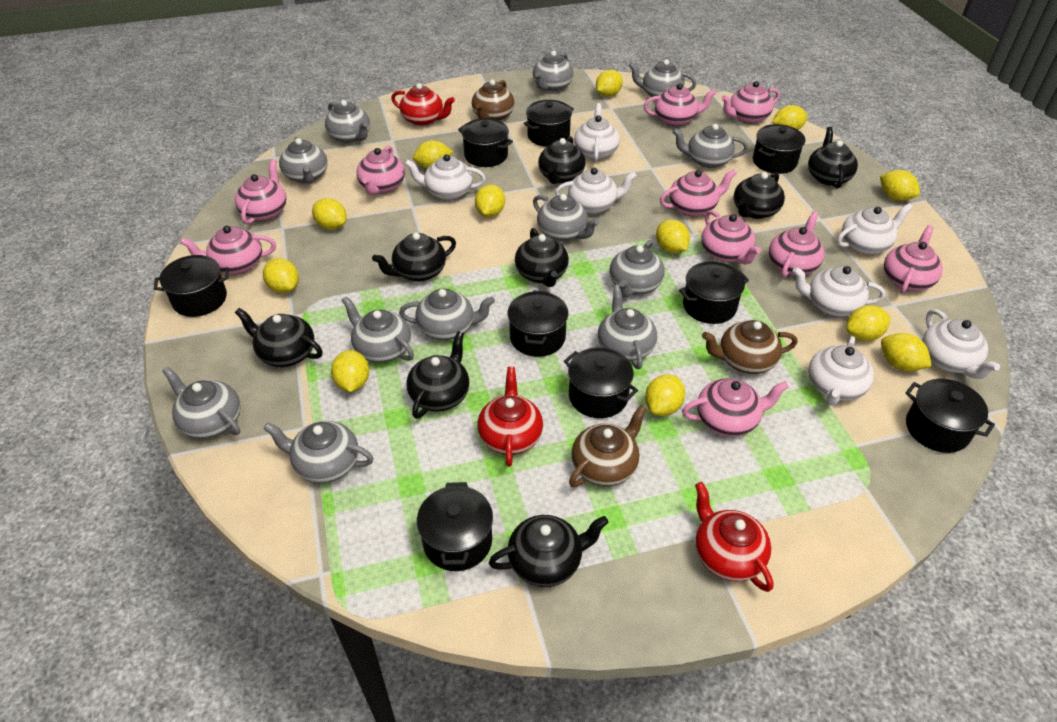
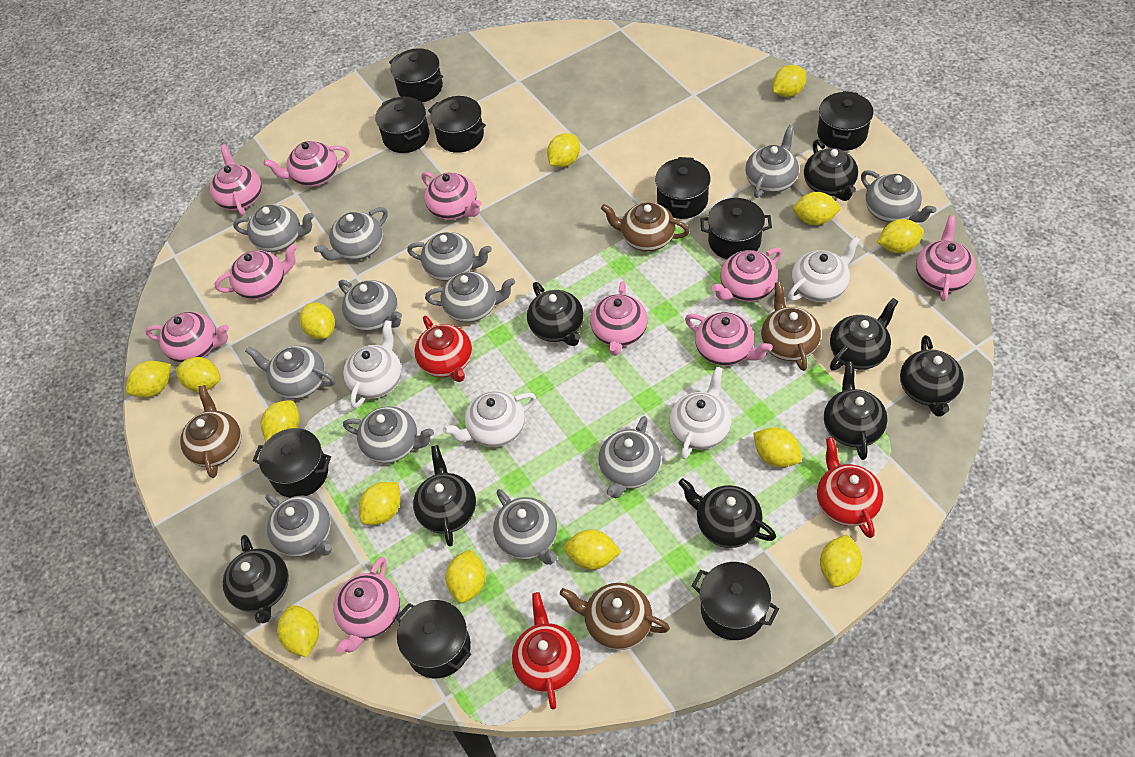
brown teapot: [472,79,515,121] [569,405,647,487] [702,320,798,374] = 3 -> [180,385,241,478] [560,583,670,650] [601,203,690,252] [761,282,821,371] = 4
white teapot: [405,154,486,200] [555,168,637,214] [574,103,620,162] [792,266,885,316] [808,336,874,406] [837,203,913,255] [922,309,1000,379] = 7 -> [343,320,402,408] [443,391,536,447] [670,367,731,459] [788,236,860,302] = 4
yellow lemon: [263,258,299,293] [312,198,347,230] [331,350,369,392] [413,140,453,169] [475,184,505,217] [596,70,623,97] [645,374,685,416] [656,220,690,254] [772,105,808,130] [846,305,890,341] [880,170,920,201] [881,333,932,371] = 12 -> [126,361,171,397] [175,357,221,392] [261,400,300,442] [277,605,319,657] [299,302,335,339] [359,482,401,525] [445,549,486,603] [547,133,580,167] [564,529,621,570] [753,427,802,467] [773,65,806,97] [793,192,842,225] [820,535,862,587] [877,219,924,253] = 14

